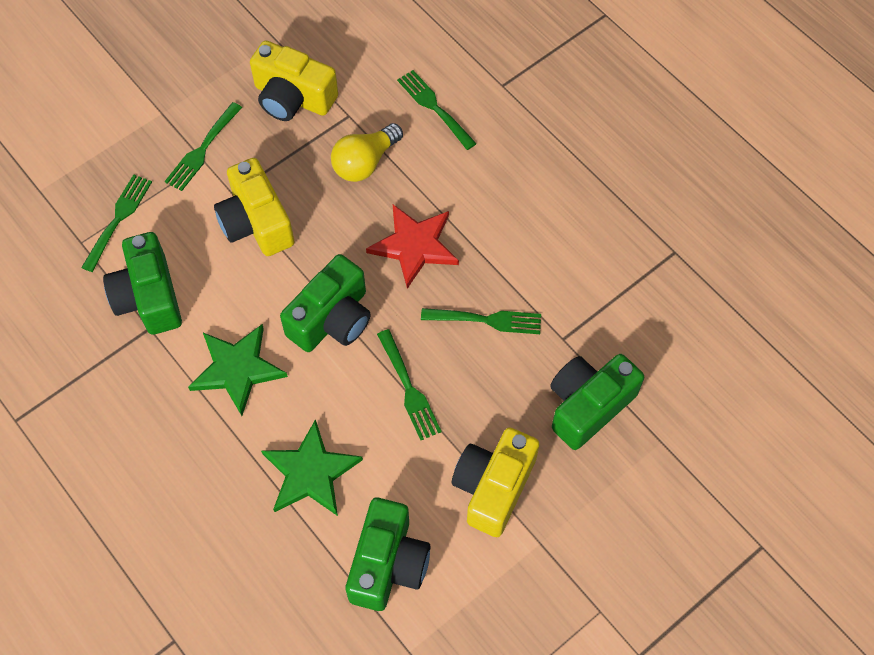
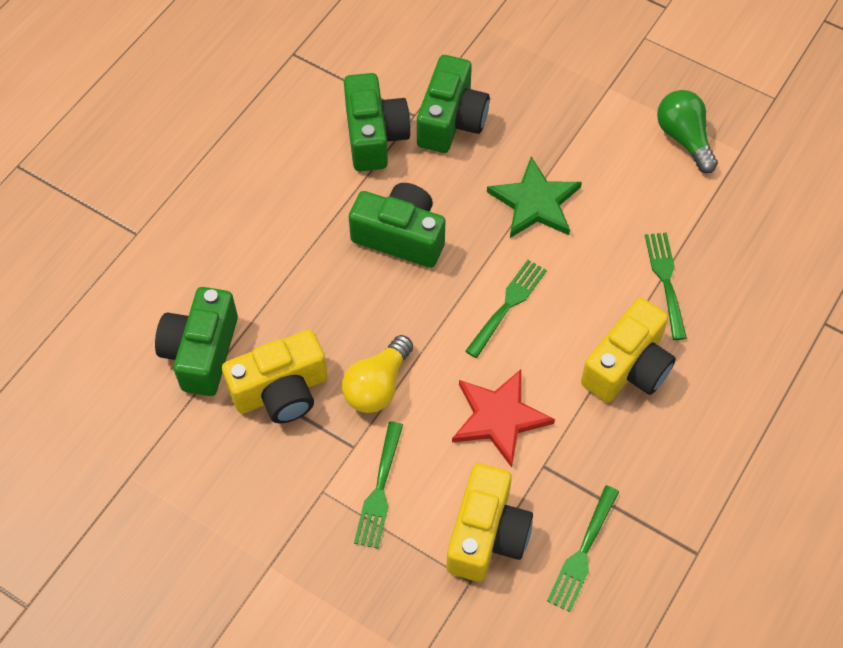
green fork: [81,174,152,272] [165,102,242,191] [377,329,442,440] [397,70,477,150] [421,308,541,334] = 5 -> [354,421,403,549] [465,260,547,358] [547,485,619,612] [645,232,687,340] = 4
green light bulb: none = 0 -> [657,90,718,173] = 1
green star: [188,324,288,416] [261,419,363,516] = 2 -> [487,157,582,238] = 1

